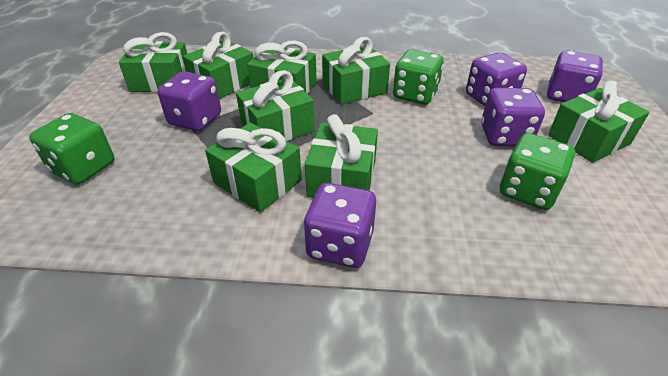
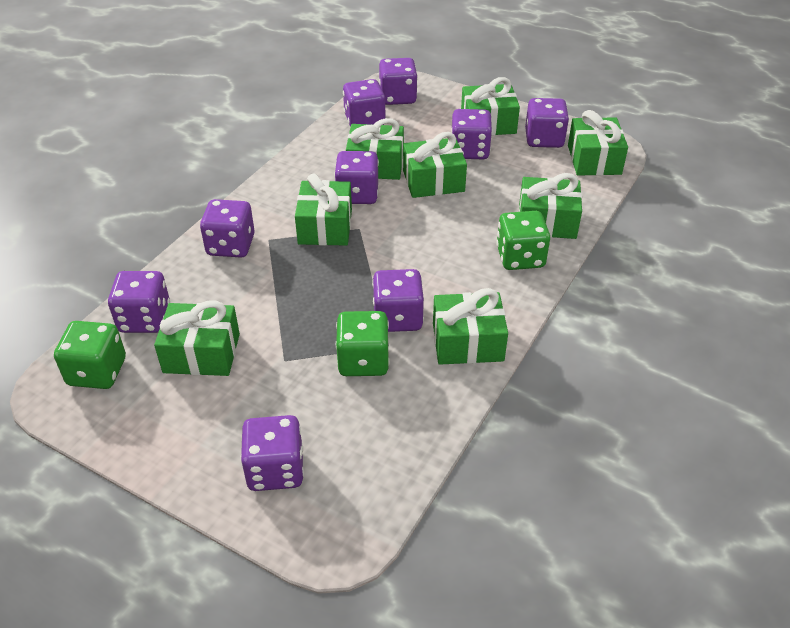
purple dice: [158,71,221,131] [304,183,376,268] [466,52,527,106] [481,88,545,146] [547,50,603,102] = 5 -> [108,271,170,333] [200,199,255,258] [241,415,304,491] [334,151,379,204] [343,79,386,127] [372,269,424,332] [379,58,418,105] [451,109,492,159] [525,98,569,148] = 9

